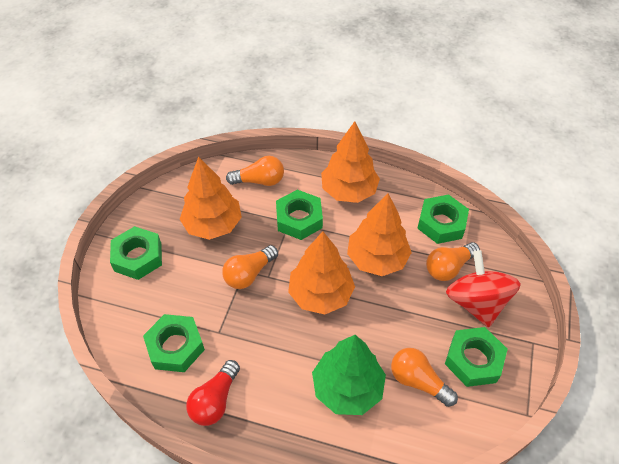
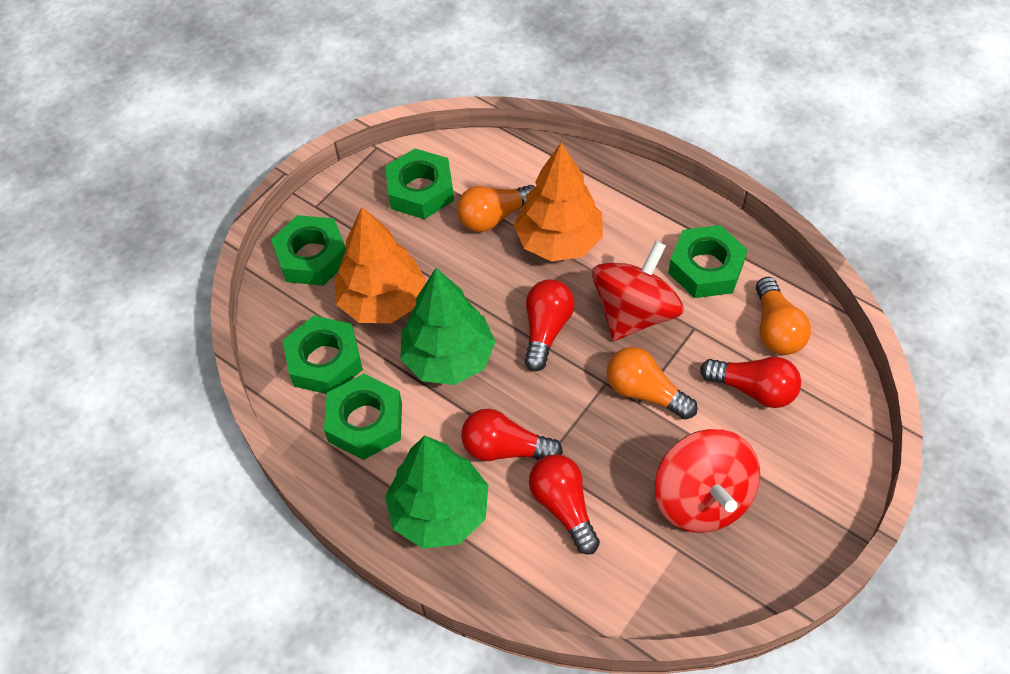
green tree: [312,335,386,415] = 1 -> [385,435,488,549] [400,268,495,385] = 2
orange light bulb: [222,245,278,289] [226,156,284,186] [391,348,458,407] [426,242,480,281] = 4 -> [457,185,535,232] [607,347,698,420] [756,277,811,355] = 3
orange tree: [180,156,242,240] [288,231,355,314] [321,121,380,203] [347,193,412,276] = 4 -> [334,207,426,323] [514,142,603,262] = 2
red light bulb: [186,360,240,426] = 1 -> [461,409,563,461] [524,279,575,371] [529,454,600,555] [700,357,801,408] = 4
red spinning top: [446,250,521,328] = 1 -> [592,241,684,341] [655,429,760,533] = 2

